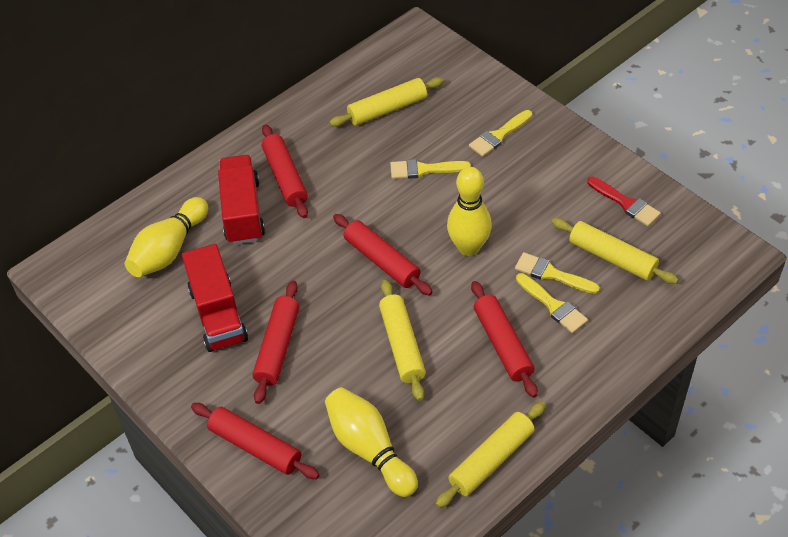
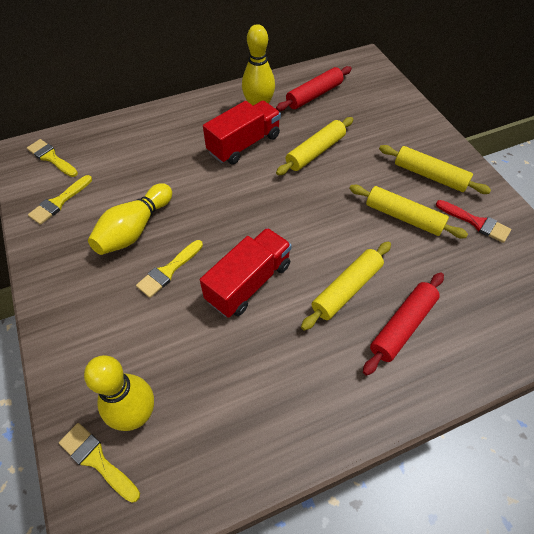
red rolling pin: [191,403,320,479] [253,280,299,404] [262,124,308,218] [333,214,433,295] [471,281,538,398] = 5 -> [276,66,352,111] [363,272,444,376] = 2

